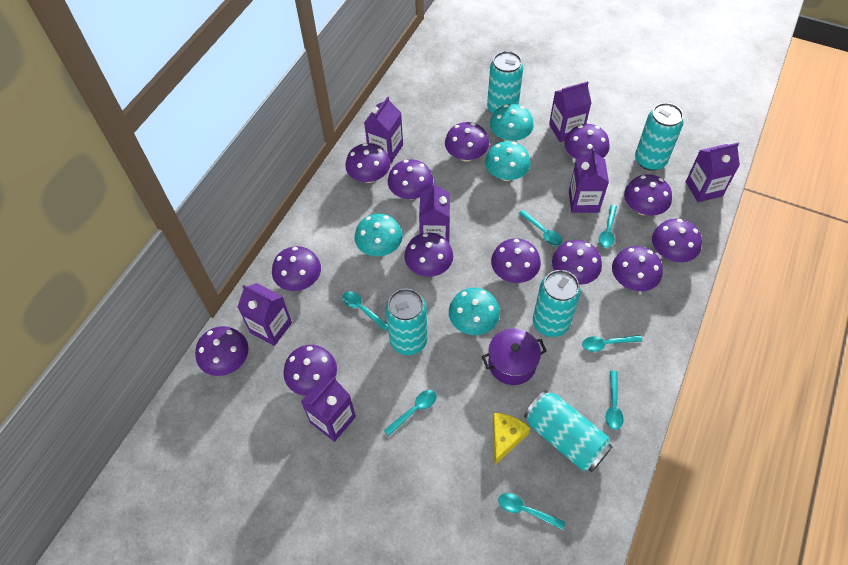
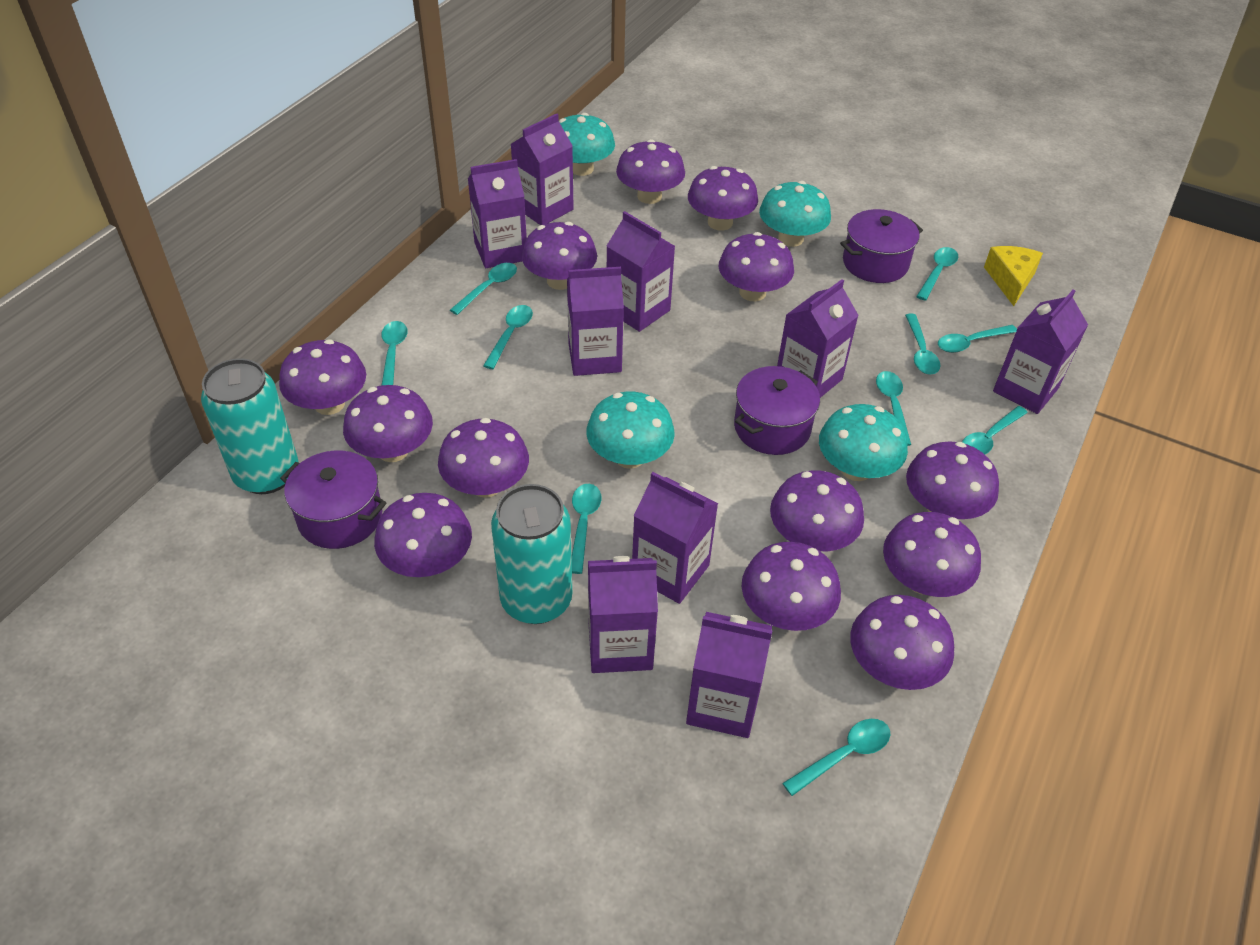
purple carton: [238,283,292,346] [301,376,356,442] [364,96,403,163] [419,182,450,242] [549,81,591,142] [569,148,609,213] [686,143,740,202] = 7 -> [468,159,527,268] [511,113,574,225] [567,267,624,376] [588,556,658,673] [607,211,675,332] [632,472,718,604] [686,612,772,738] [777,279,859,398] [993,290,1088,414] = 9
purple pot: [482,328,546,385] = 1 -> [280,451,386,549] [734,366,820,455] [840,209,923,283] = 3
turquoise can: [386,289,428,355] [487,51,523,114] [524,390,613,472] [533,270,581,337] [635,103,683,171] = 5 -> [201,358,299,494] [491,484,572,624] = 2
turquoise spoon: [342,291,388,331] [384,390,437,436] [498,493,565,530] [519,210,562,246] [582,335,642,352] [599,205,617,248] [606,371,624,430] = 7 -> [382,321,408,385] [450,263,517,315] [483,305,533,369] [572,484,601,574] [782,719,890,796] [876,371,911,446] [905,314,940,375] [916,247,958,301] [938,325,1017,353] [962,406,1028,455] = 10

